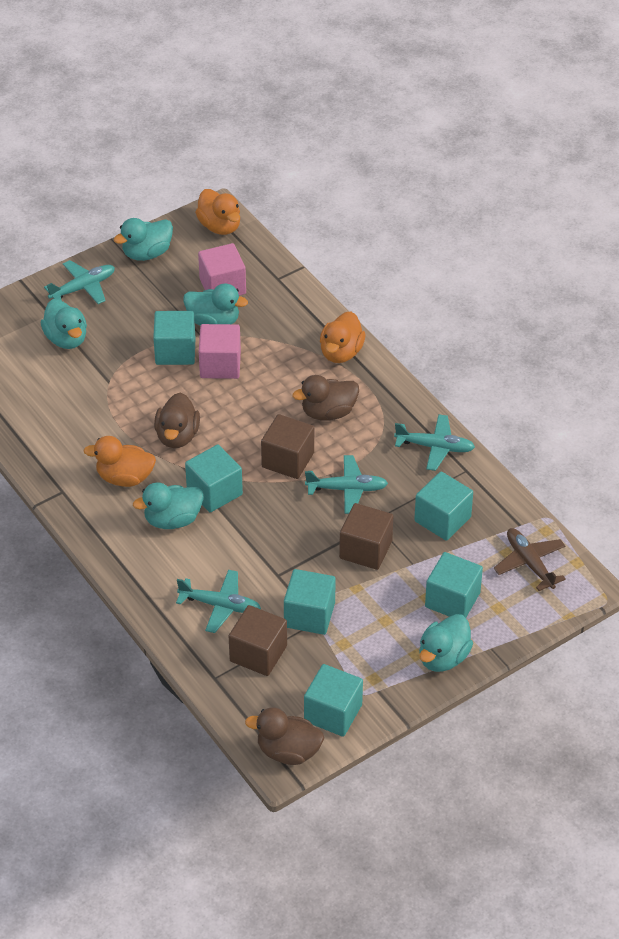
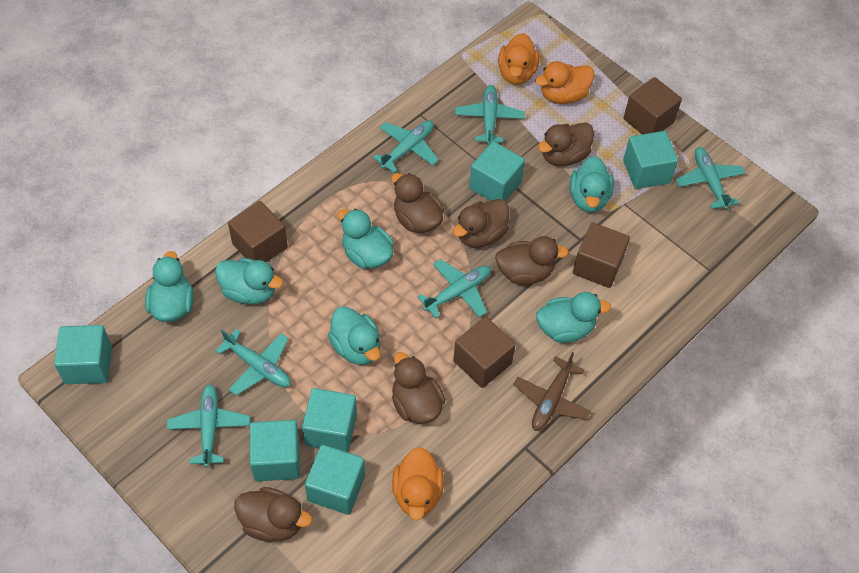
brown cube: [229,605,287,676] [261,414,314,479] [339,503,393,570] = 3 -> [228,201,288,262] [453,317,516,388] [573,222,630,288] [624,77,682,134] = 4
brown duck: [154,393,200,448] [245,707,324,765] [292,375,359,421] = 3 -> [234,487,312,542] [391,173,444,233] [392,352,445,424] [453,199,509,248] [495,236,569,285] [538,123,594,166] = 6
pink cube: [198,243,246,295] [199,324,241,379] = 2 -> none = 0
turquoise duck: [41,299,87,349] [114,218,173,261] [133,482,204,529] [183,283,248,326] [419,614,473,672] = 5 -> [145,251,194,322] [215,258,283,304] [328,306,381,365] [337,209,394,269] [536,292,611,343] [570,156,614,212] = 6
turquoise plane: [44,260,115,304] [176,570,261,633] [305,455,388,514] [394,414,475,471] = 4 -> [167,384,250,467] [216,329,291,395] [373,120,439,173] [418,259,491,319] [455,85,525,145] [676,147,746,210] = 6

